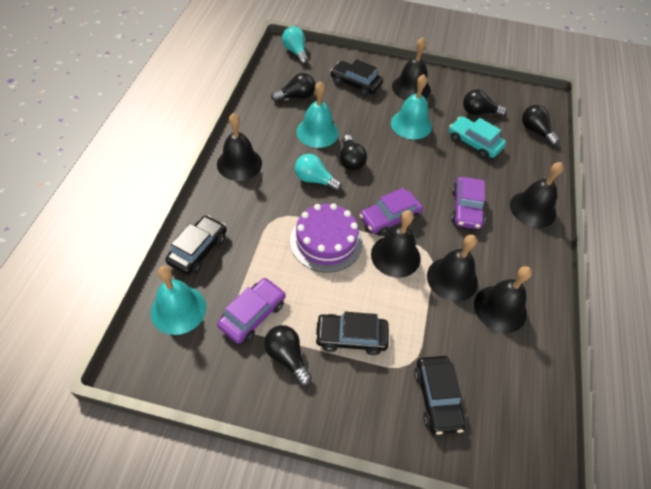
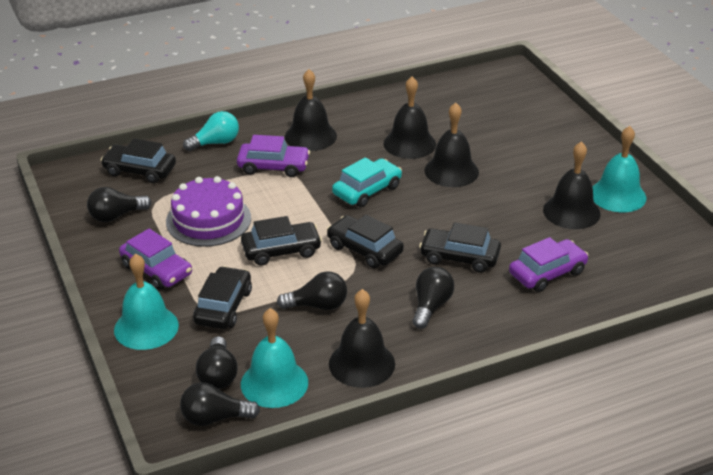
black bell: [217,113,262,181] [371,210,421,278] [392,37,431,100] [427,235,478,302] [474,266,532,333] [510,162,564,228] = 6 -> [285,69,337,151] [329,289,395,388] [384,76,436,159] [424,103,479,187] [543,141,600,229] = 5
black car: [165,215,227,275] [315,312,389,355] [330,59,383,96] [414,356,466,435] = 4 -> [101,139,176,183] [193,266,252,329] [241,216,322,266] [327,215,404,268] [419,223,501,273] = 5
turquoise light bulb: [282,26,308,65] [295,154,342,191] = 2 -> [183,111,239,151] = 1

